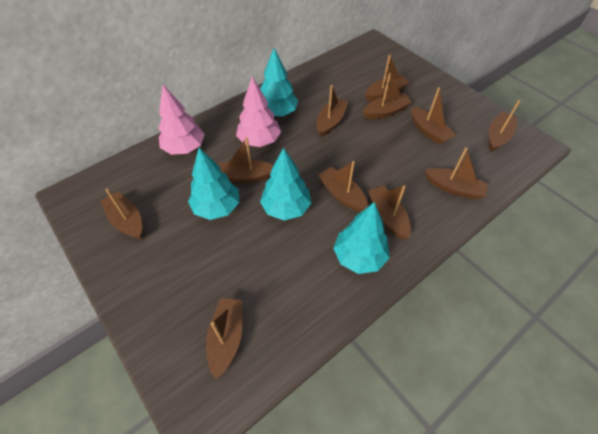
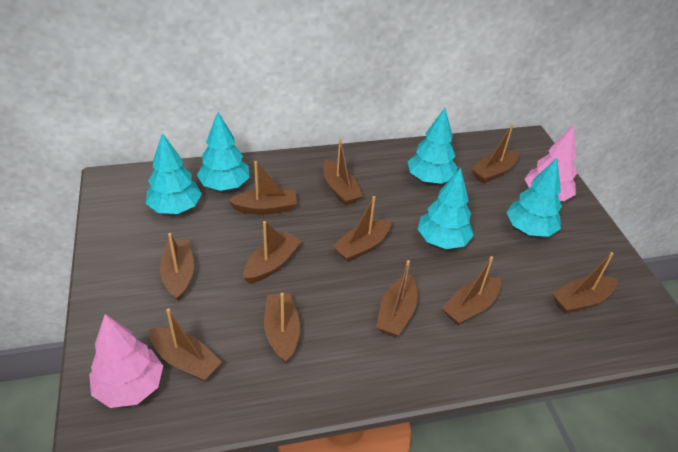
turquoise tree: [188,147,239,220] [260,48,298,116] [260,147,311,221] [333,202,390,274] = 4 -> [146,133,202,214] [197,112,250,191] [408,108,458,184] [418,168,474,249] [507,158,562,237] = 5

